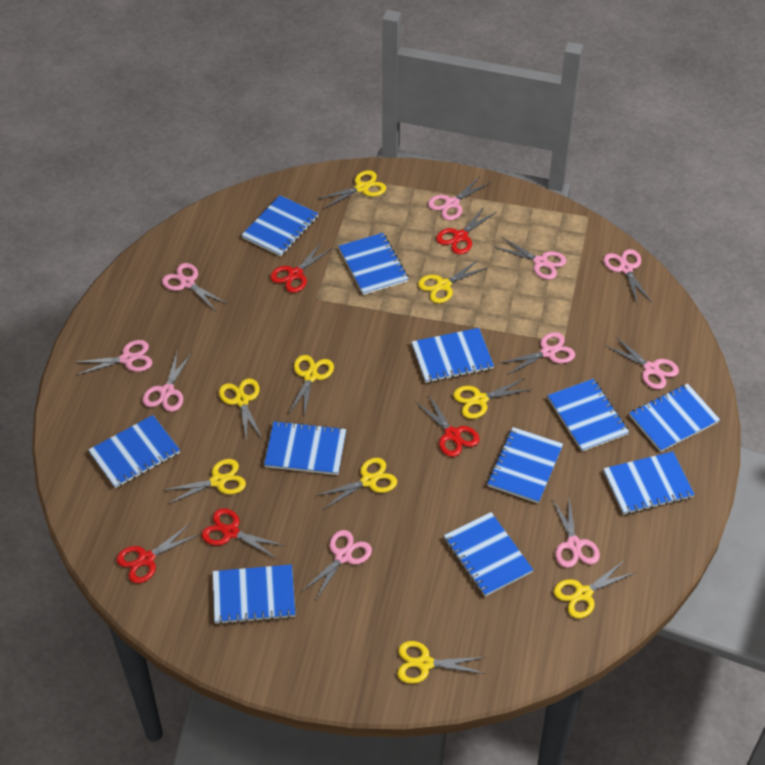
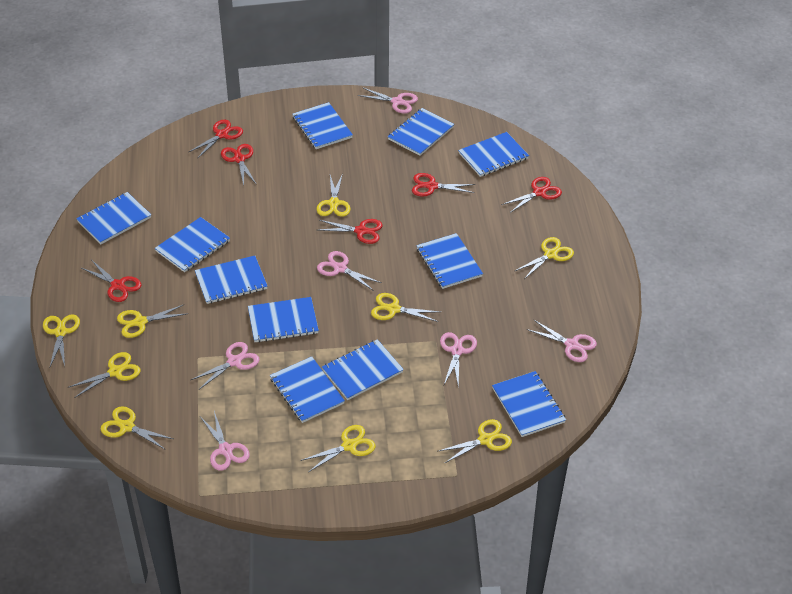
pink scissors: [74,340,152,375] [143,352,192,412] [162,263,228,311] [301,530,372,602] [428,176,491,220] [494,237,566,280] [500,332,575,375] [552,498,600,568] [603,249,652,305] [605,336,679,390] = 10 -> [191,342,260,389] [200,411,250,471] [317,251,382,291] [358,87,418,113] [440,332,477,388] [527,320,597,362] = 6
red scissors: [116,524,200,583] [202,508,285,559] [270,242,333,293] [416,395,479,457] [436,206,496,254] = 5 -> [82,260,142,302] [189,120,243,159] [221,144,257,186] [319,219,383,244] [412,173,475,197] [501,177,562,213] = 6

